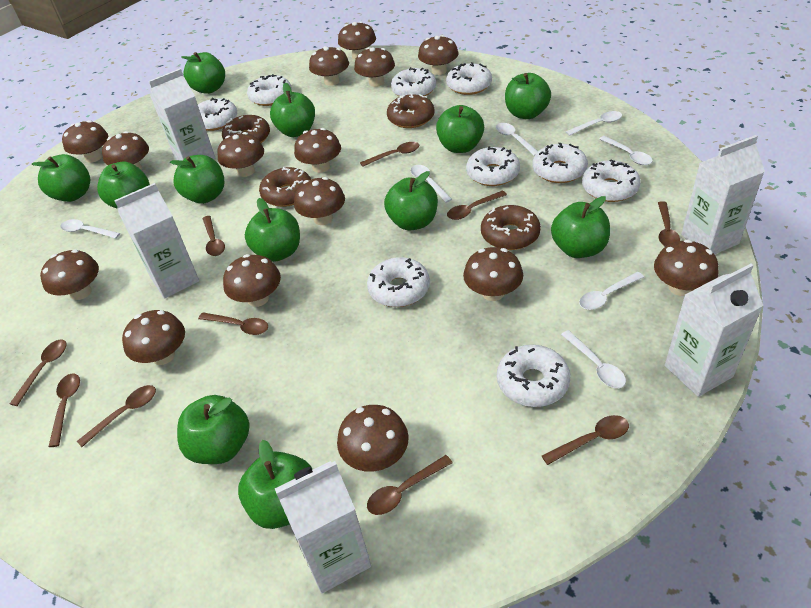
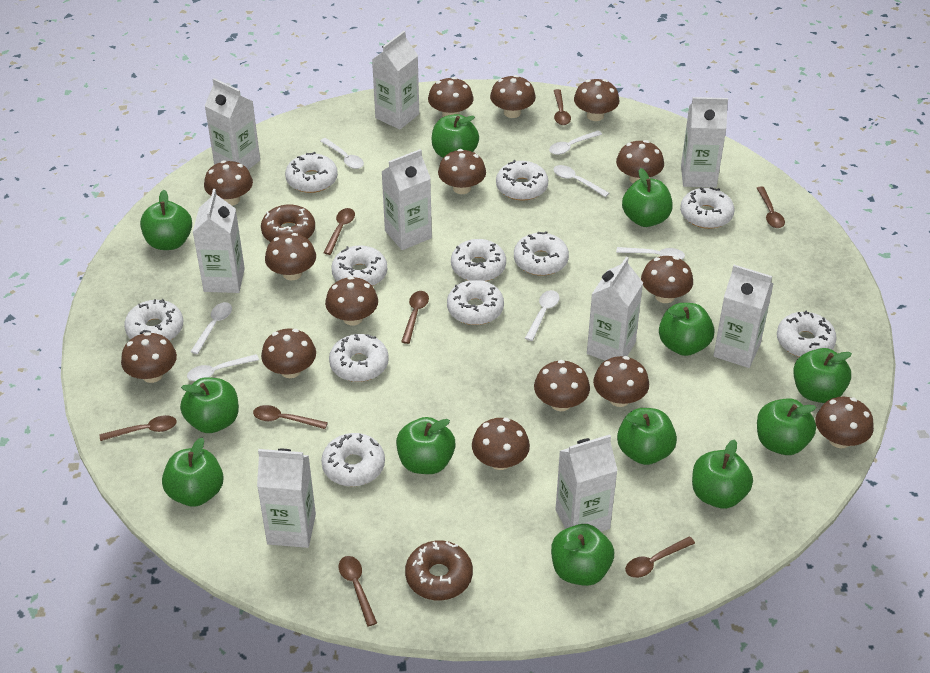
brown donut: [222,115,270,143] [259,167,311,207] [387,93,434,128] [481,205,541,250] = 4 -> [261,204,315,242] [405,540,473,600] = 2
brown spoon: [10,340,67,406] [48,374,80,447] [77,385,156,447] [198,312,268,335] [202,216,225,256] [360,142,419,167] [367,455,452,515] [447,191,507,220] [542,415,629,465] [658,201,680,246] = 10 -> [100,415,177,441] [253,405,328,429] [324,208,355,255] [339,556,377,626] [401,291,429,344] [554,89,571,125] [625,536,695,578] [757,186,785,228] = 8
white carton: [114,183,199,298] [149,69,215,161] [275,461,371,593] [665,264,763,397] [681,135,765,254] = 5 -> [193,189,245,293] [205,78,260,170] [257,449,316,548] [372,31,419,129] [381,149,432,250] [556,434,618,532] [587,257,643,361] [681,97,728,188] [713,265,773,368] = 9
white donut: [198,98,237,131] [247,74,292,106] [367,257,430,307] [391,67,436,96] [446,62,492,95] [466,146,520,186] [497,345,570,407] [532,143,588,183] [582,159,640,202] = 9 -> [124,299,183,341] [285,152,338,193] [321,433,385,486] [329,334,389,382] [331,245,387,286] [447,280,504,325] [451,239,506,281] [496,160,548,201] [514,231,569,276] [680,187,735,229] [777,310,837,357] = 11

